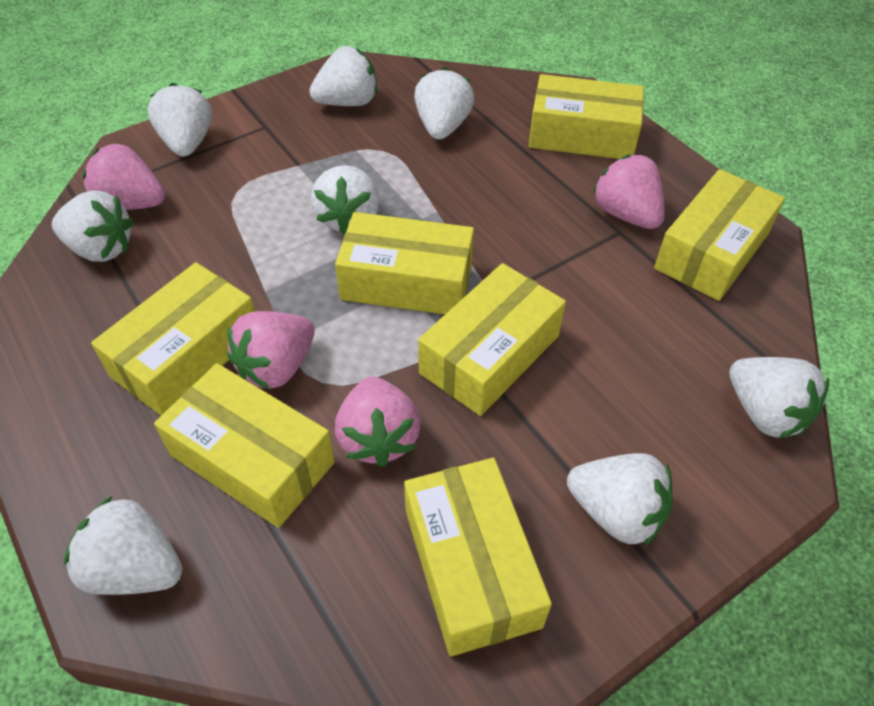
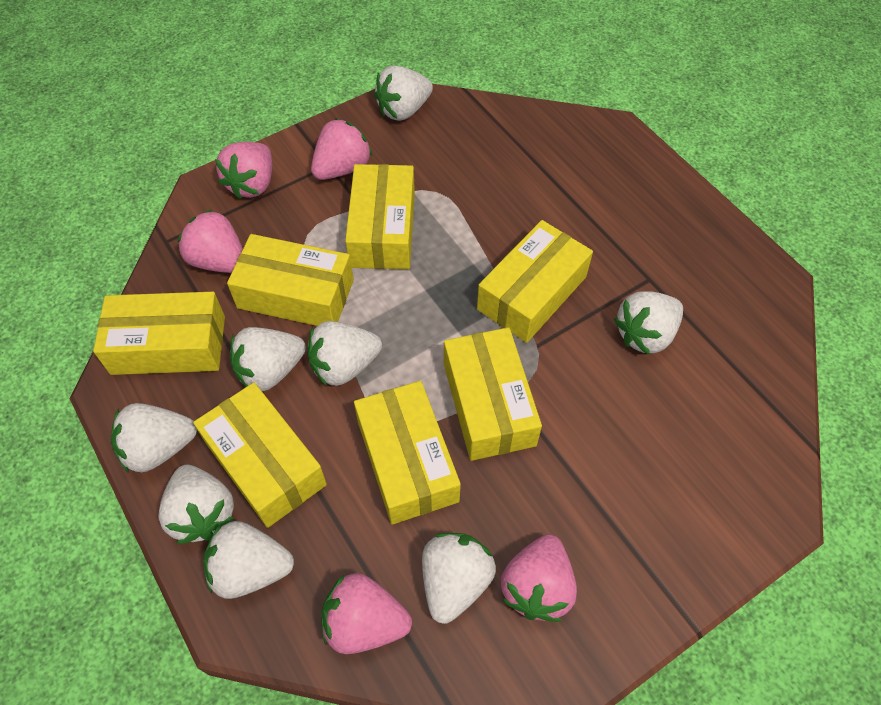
pink strawberry: [82,143,165,210] [227,311,315,389] [335,377,421,467] [593,154,665,229] = 4 -> [178,209,243,273] [215,142,272,199] [311,118,372,180] [322,573,412,654] [501,534,577,622] = 5

